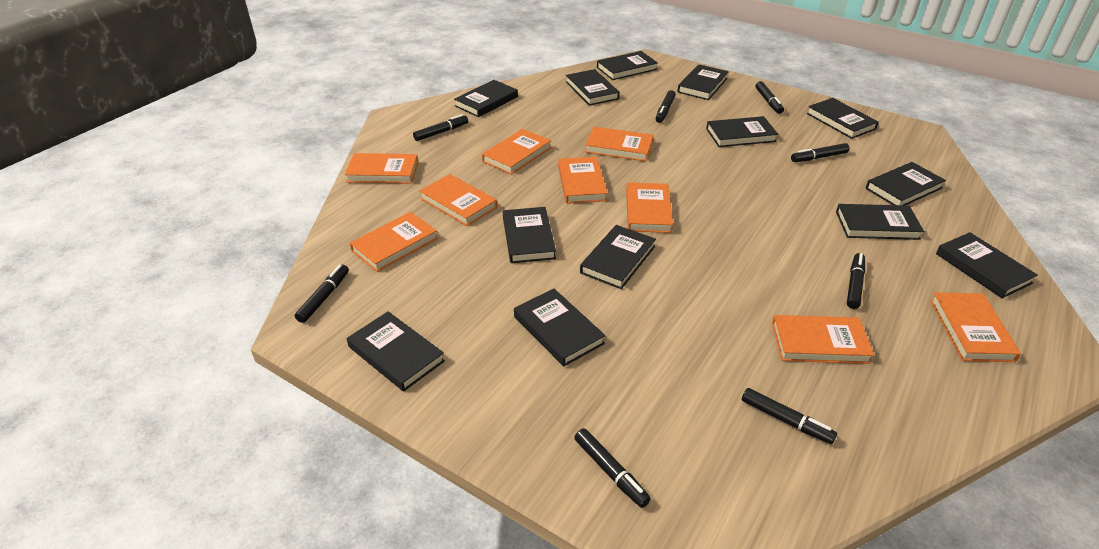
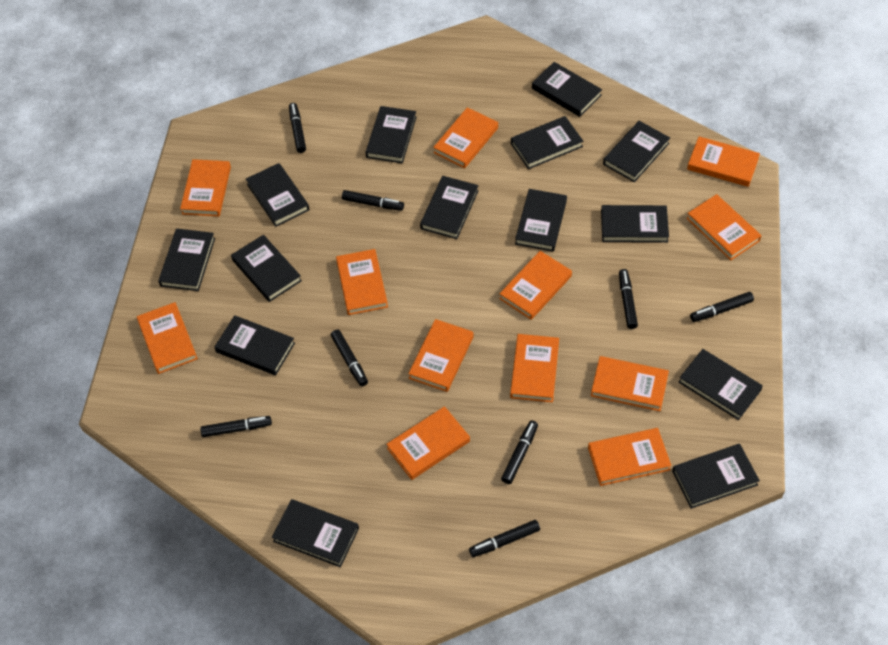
black book: [347,311,445,392] [454,80,518,117] [503,207,556,263] [514,289,605,367] [566,69,620,106] [580,225,656,289] [597,51,658,80] [677,64,729,100] [706,116,778,147] [807,98,879,139] [836,204,924,240] [865,162,946,205] [936,232,1038,298] = 13 -> [158,228,215,291] [214,315,295,375] [231,235,302,302] [246,163,310,227] [272,499,359,567] [366,106,417,163] [420,176,479,239] [511,116,583,169] [515,189,567,252] [532,62,602,117] [601,205,669,243] [603,121,670,182] [672,444,760,509] [679,349,763,420] = 14
orange book: [345,153,418,184] [350,212,438,272] [419,174,497,226] [482,129,551,175] [558,157,608,204] [585,127,654,161] [626,183,673,233] [772,315,874,364] [930,292,1021,362] = 9 -> [137,302,198,374] [180,159,231,217] [336,249,388,315] [386,406,470,480] [408,319,474,392] [433,107,498,168] [499,251,572,320] [510,334,559,402] [588,428,671,486] [591,356,669,411] [686,194,762,260] [687,136,760,187] = 12

